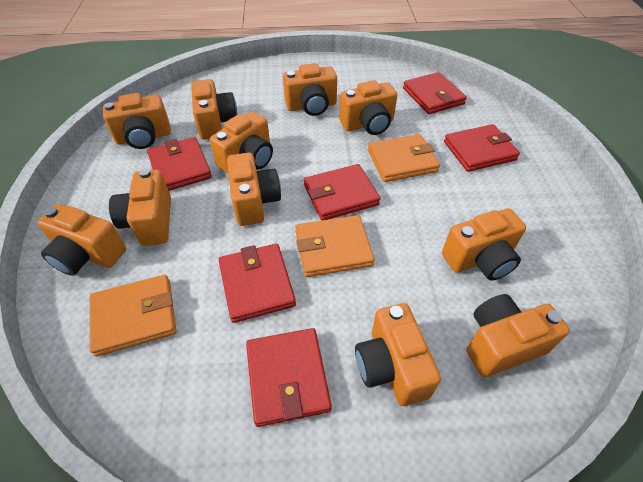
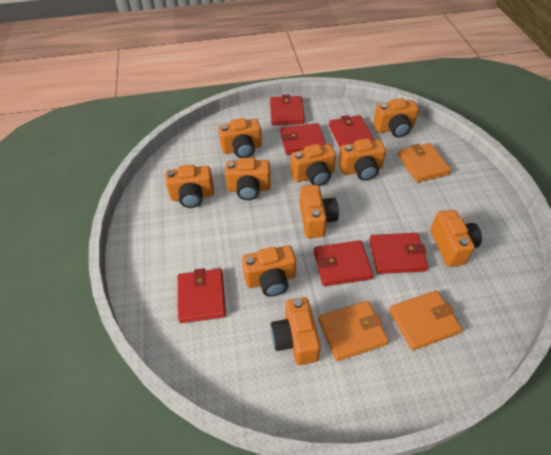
orange camera: [37,204,126,276] [103,93,171,149] [109,168,171,246] [191,79,237,140] [210,111,273,173] [227,153,281,226] [283,63,337,116] [339,80,397,135] [355,303,441,406] [442,208,526,281] [467,294,570,377] = 11 -> [165,164,214,208] [218,118,262,158] [225,158,271,200] [242,245,296,297] [271,297,321,365] [290,144,336,186] [300,185,339,238] [339,138,386,181] [373,98,418,137] [430,210,482,267] = 10

